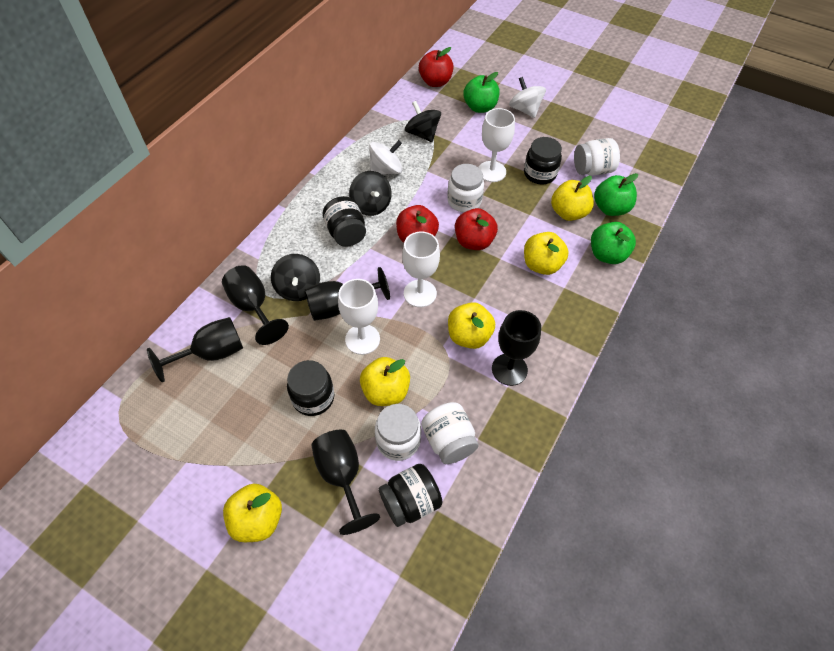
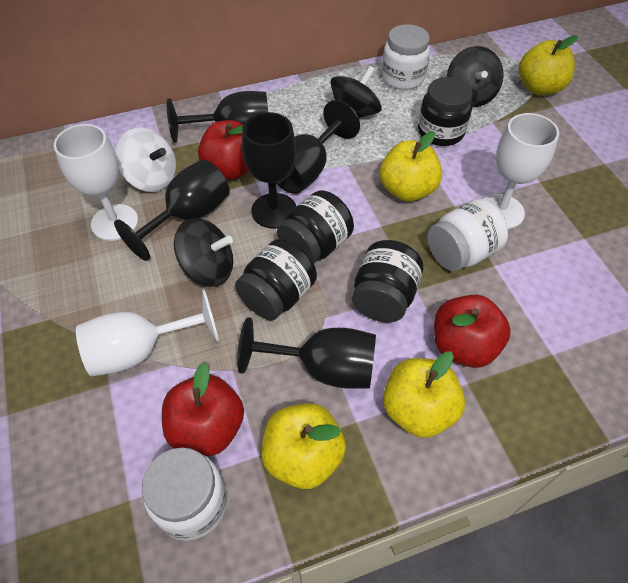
green apple: [463,72,500,113] [591,222,636,264] [594,173,638,216] = 3 -> none = 0
white jar: [375,404,421,461] [421,402,479,464] [447,164,484,212] [574,138,620,176] = 4 -> [142,447,227,541] [382,24,430,90] [427,199,508,271] = 3
white spinning top: [369,140,402,174] [509,77,546,118] = 2 -> [116,127,176,192] = 1
yellow apple: [223,483,282,542] [360,357,410,406] [448,302,495,349] [524,232,569,275] [551,176,594,221] = 5 -> [261,403,346,489] [380,131,442,201] [383,352,465,438] [519,35,578,95] = 4

